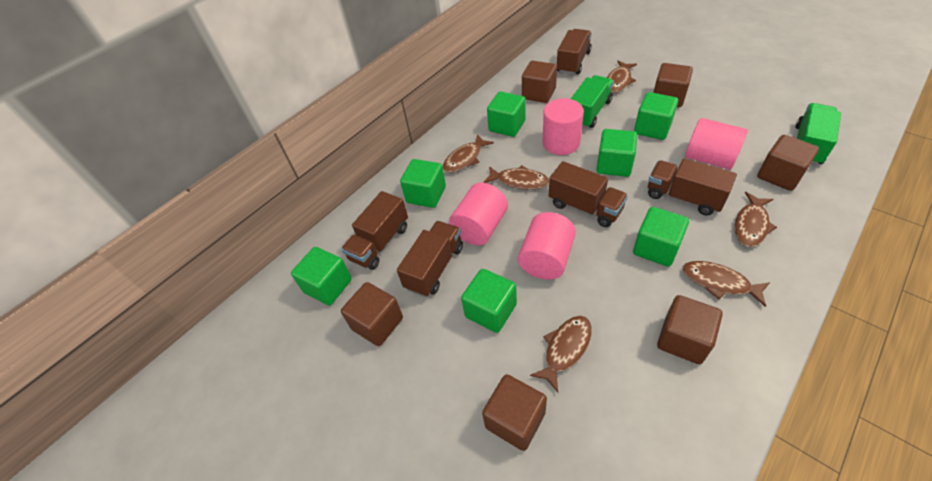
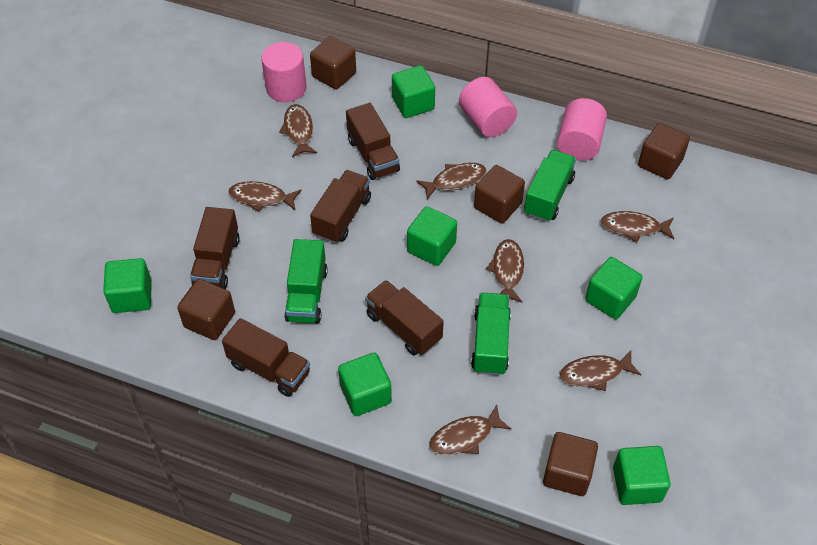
brown cube: [341,282,403,346] [482,374,547,451] [522,61,557,103] [653,63,693,107] [657,295,723,364] [757,135,819,191] = 6 -> [177,279,235,340] [310,36,356,90] [474,165,525,223] [543,432,598,496] [638,123,690,180] = 5
brown fish: [443,134,494,173] [483,165,549,190] [530,316,592,392] [607,61,637,93] [683,261,770,307] [734,192,777,247] = 6 -> [229,181,301,212] [279,104,317,157] [416,163,486,199] [429,405,511,455] [486,239,524,302] [560,351,641,391] [601,211,674,242] = 7
green cube: [291,247,352,305] [400,159,446,208] [461,269,517,333] [487,91,526,137] [596,129,637,177] [633,207,689,267] [634,92,678,140] = 7 -> [103,258,152,313] [338,353,392,416] [392,65,435,118] [407,206,457,266] [585,257,643,319] [613,446,671,505] = 6
green truck: [571,75,614,128] [796,103,841,165] = 2 -> [284,239,328,323] [471,293,511,375] [524,150,576,222] = 3
pink cylinder: [449,183,508,246] [518,212,576,280] [543,98,584,155] [685,118,748,170] = 4 -> [261,42,306,102] [459,77,517,137] [557,98,607,161] = 3

